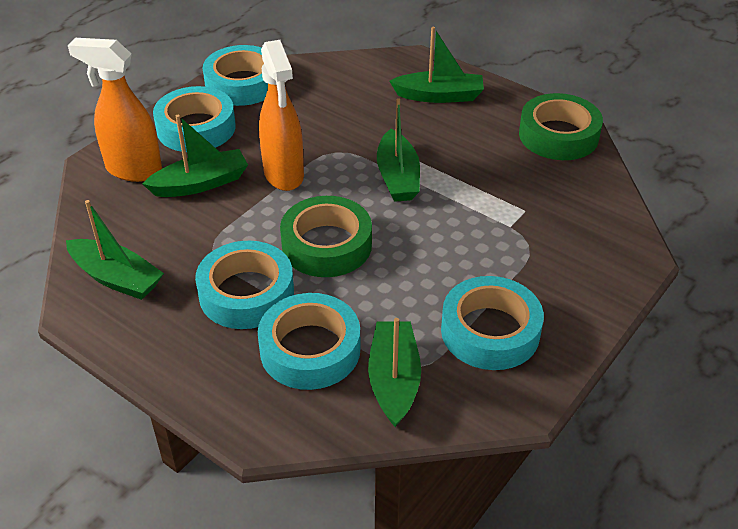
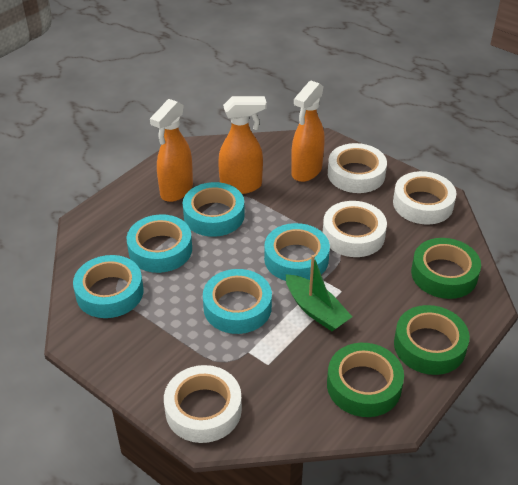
green boat: [66,200,164,300] [142,115,248,197] [368,318,421,427] [377,98,420,202] [389,27,484,103] = 5 -> [286,255,352,331] = 1
green tape: [280,196,372,277] [519,93,603,160] = 2 -> [327,343,404,417] [394,305,470,375] [411,238,481,299] = 3
orange spray bottle: [68,38,162,182] [259,40,304,191] = 2 -> [150,99,193,202] [218,96,267,194] [291,80,325,182] = 3
white tape: none = 0 -> [164,365,242,443] [323,201,387,257] [328,143,387,193] [393,171,456,225] = 4

